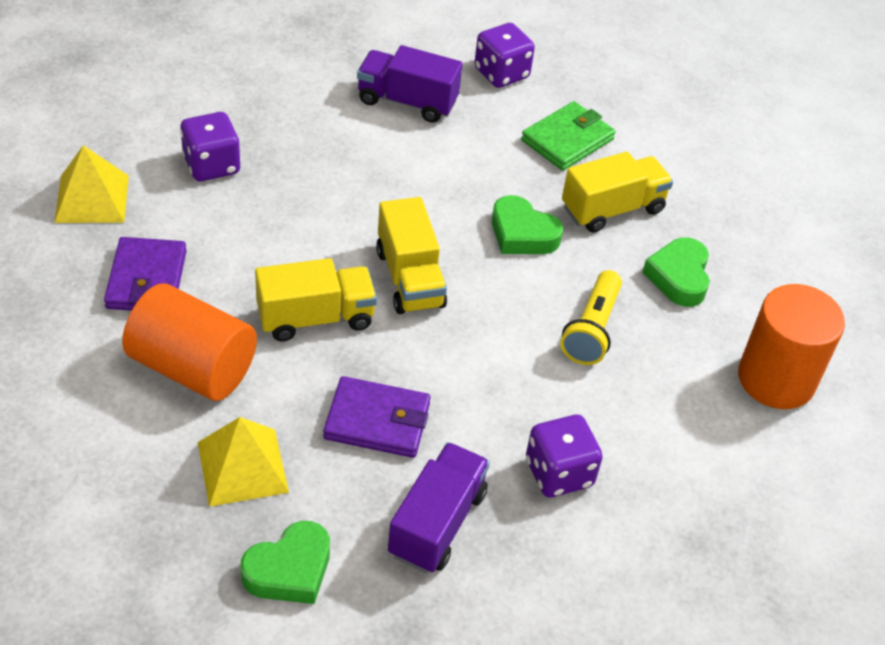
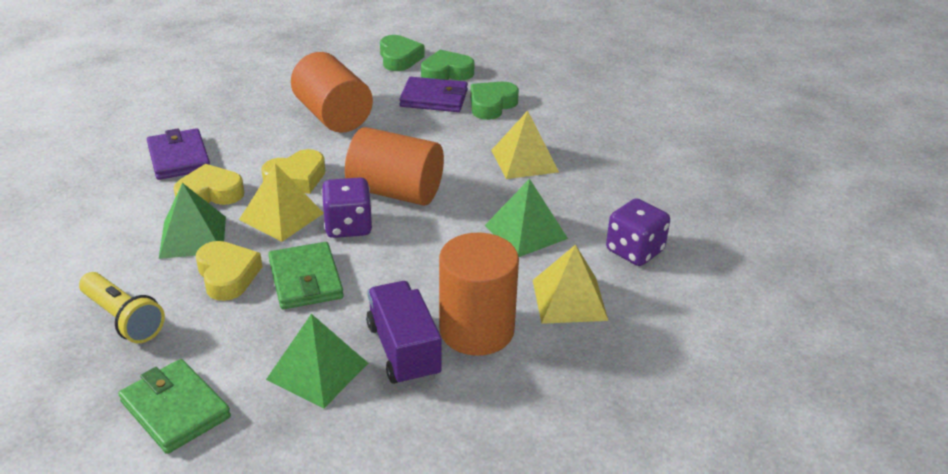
green pyramid: none = 0 -> [159,183,226,259] [266,314,368,408] [484,179,568,257] = 3
green wallet: [521,101,615,171] = 1 -> [118,359,231,454] [268,242,344,309] = 2
orange cylinder: [122,283,257,401] [738,284,845,409] = 2 -> [291,52,373,133] [345,127,444,206] [439,233,519,356] = 3
purple dice: [180,112,241,181] [474,23,535,88] [526,415,603,497] = 3 -> [321,177,373,238] [606,198,670,266] = 2
purple truck: [357,45,463,123] [388,442,490,573] = 2 -> [366,281,442,386] = 1
yellow heart: none = 0 -> [174,164,244,205] [196,241,262,301] [261,149,325,194] = 3
yellow pyramid: [54,145,129,223] [198,417,289,507] = 2 -> [239,163,324,242] [491,111,559,179] [533,244,608,324] = 3
yellow truck: [255,258,377,341] [376,197,447,314] [562,152,673,233] = 3 -> none = 0

